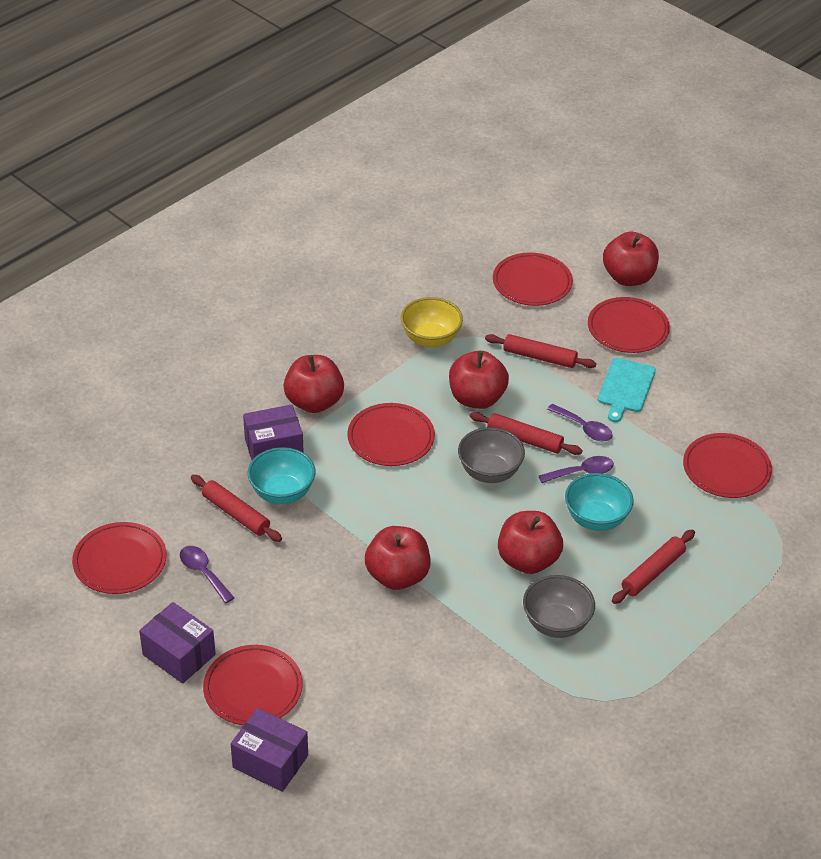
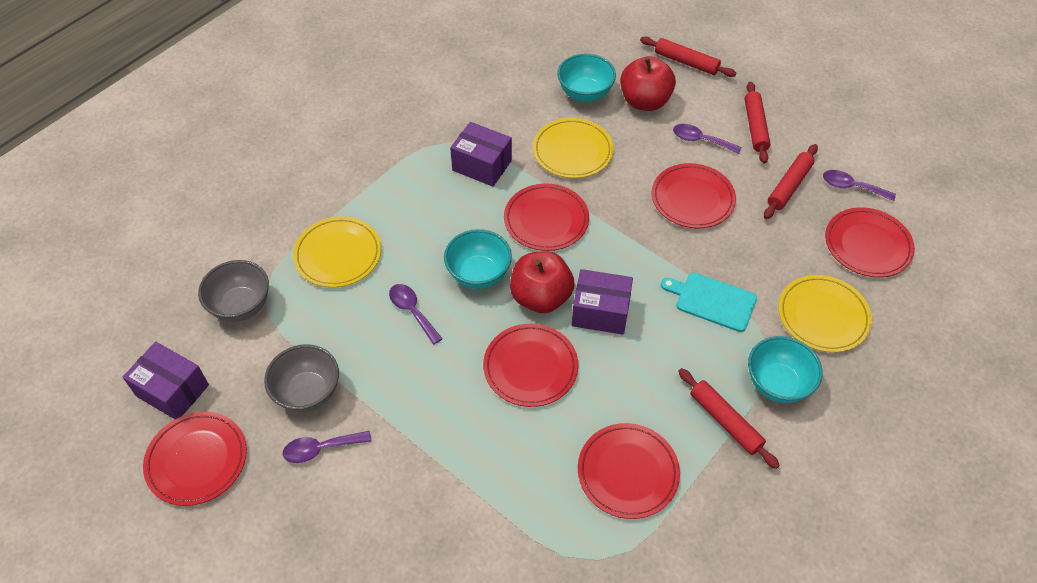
purple spoon: [180,546,234,603] [539,456,614,483] [547,404,613,441] = 3 -> [283,431,371,463] [389,284,442,345] [673,124,742,154] [823,170,896,201] = 4
red apple: [284,355,344,413] [365,526,431,590] [449,351,509,409] [498,511,563,574] [603,232,659,286] = 5 -> [510,251,574,313] [620,56,676,111] = 2
turquoise bowl: [248,447,315,504] [565,473,634,531] = 2 -> [444,229,512,289] [557,54,616,102] [748,336,823,403] = 3
yellow bowl: [401,297,463,348] = 1 -> none = 0
yellow plate: none = 0 -> [293,217,381,288] [533,118,614,178] [778,275,872,352] = 3

